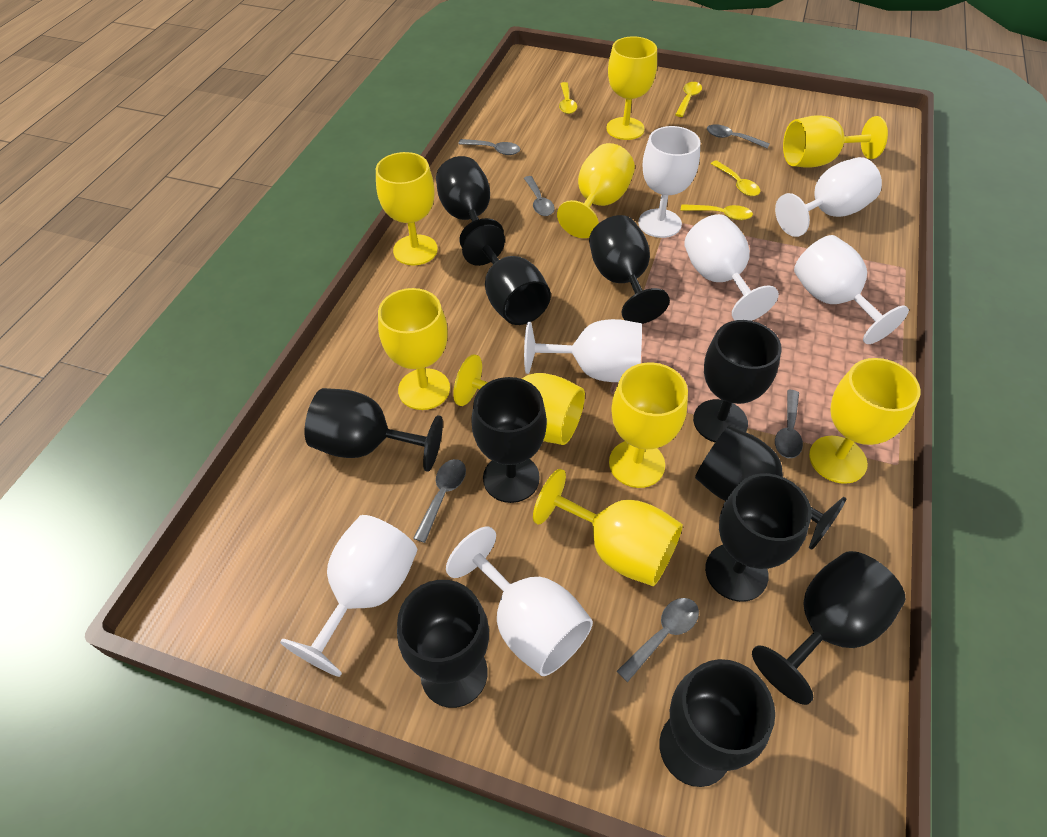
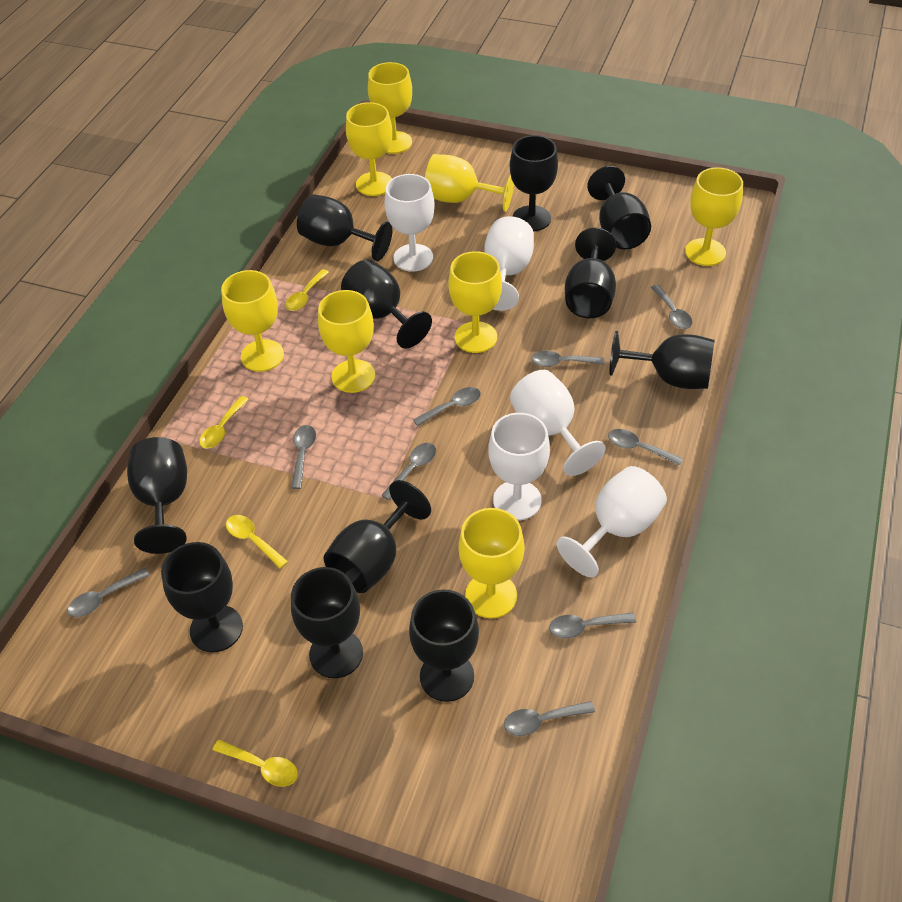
grey spoon: [413,459,466,543] [459,139,520,155] [524,176,555,216] [617,598,699,682] [707,124,770,148] [775,390,803,458] = 6 -> [67,568,150,617] [291,425,316,489] [381,443,436,500] [413,387,481,426] [504,701,595,736] [531,351,604,367] [549,612,636,638] [608,429,683,466] [651,285,693,329] = 9
white goblet: [280,515,417,677] [446,527,593,676] [524,319,642,382] [638,126,700,238] [684,214,779,321] [775,157,882,237] [794,235,909,344] = 7 -> [385,174,435,272] [484,216,534,311] [488,413,550,520] [510,370,606,476] [557,466,667,577] = 5
yellow goblet: [376,152,438,265] [378,288,450,410] [453,354,585,445] [533,469,683,586] [557,143,635,238] [606,37,657,140] [609,362,688,488] [783,115,888,168] [809,358,921,484] = 9 -> [221,270,284,372] [318,290,375,393] [346,102,392,196] [368,62,412,154] [425,154,514,212] [448,251,502,353] [458,508,524,618] [685,167,743,266] = 8

